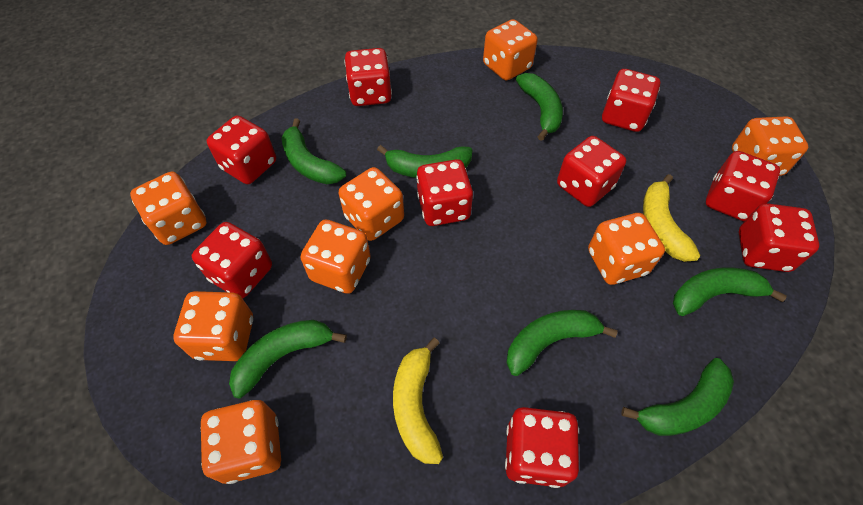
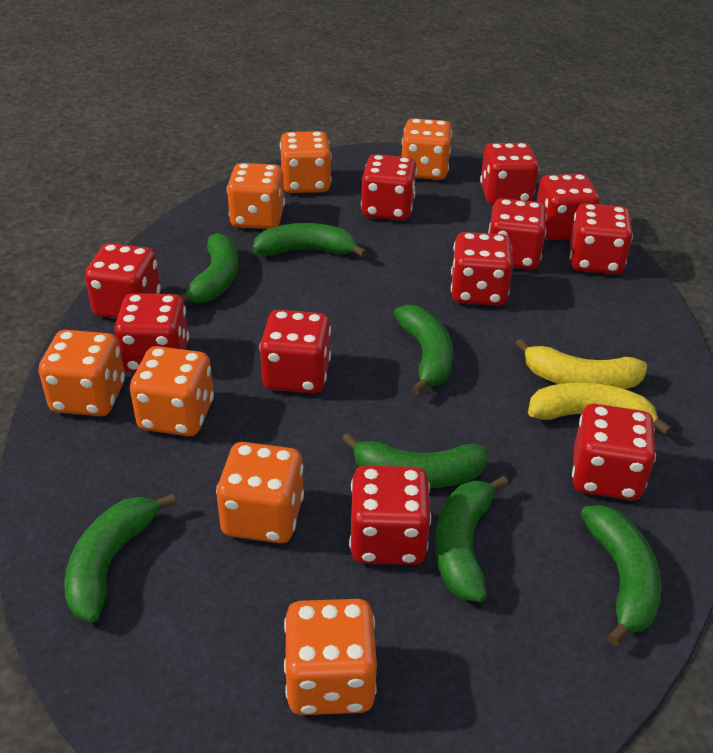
orange dice: [130,171,207,245] [174,291,253,361] [200,400,281,484] [300,220,371,294] [339,167,404,241] [483,19,538,80] [588,213,665,285] [732,116,808,176] = 8 -> [39,330,125,416] [130,346,214,436] [216,442,304,543] [227,163,285,229] [280,131,332,193] [284,599,377,715] [402,118,452,180] = 7
red dice: [192,222,272,298] [207,116,276,184] [344,48,392,106] [416,159,473,226] [505,407,579,488] [557,136,626,207] [602,69,660,132] [706,151,780,222] [739,203,819,272] = 9 -> [85,243,161,318] [114,293,189,372] [259,310,331,393] [349,465,431,565] [361,154,417,221] [451,232,513,306] [480,143,539,205] [488,198,547,270] [537,174,599,240] [570,203,633,274] [572,404,656,500] = 11

